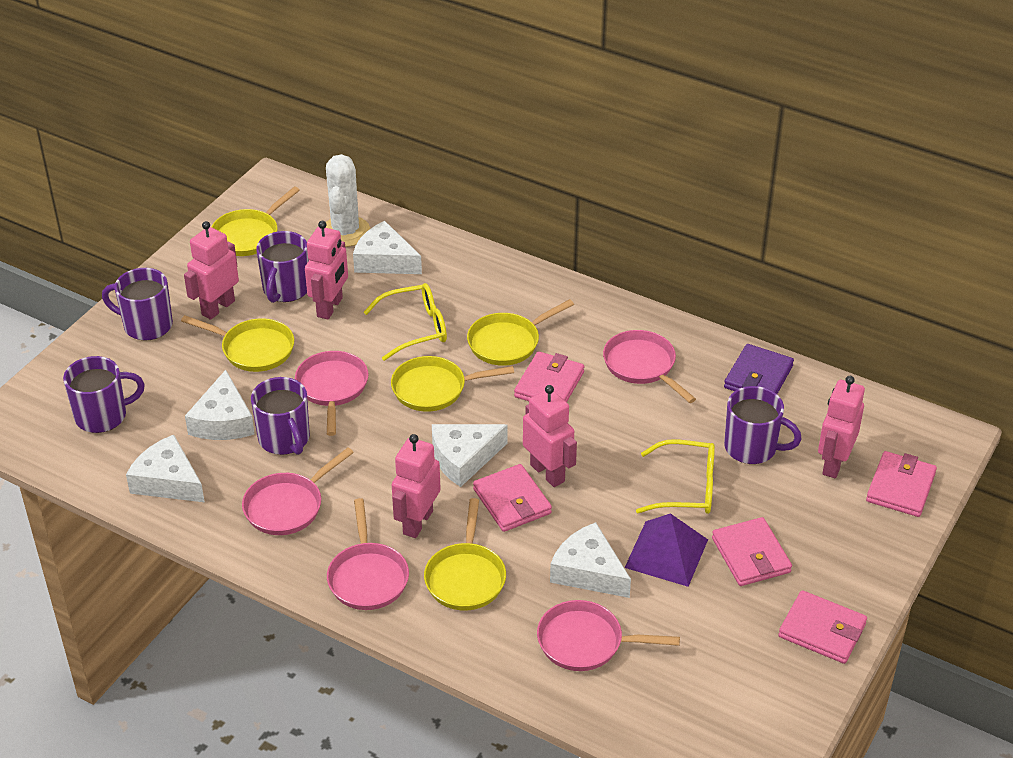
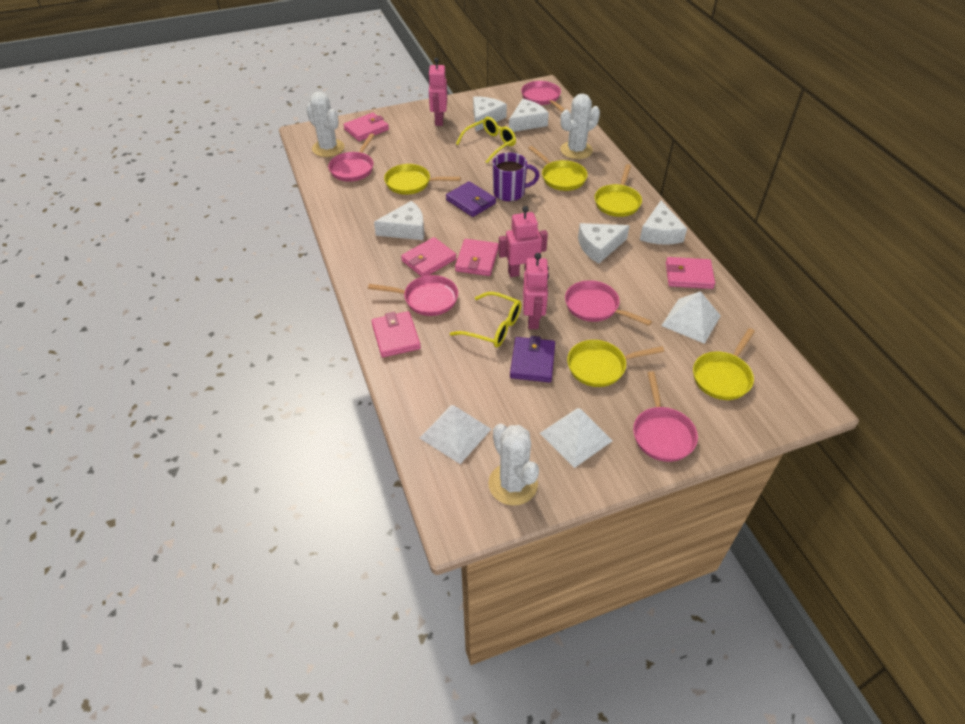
pink robot: [184,221,239,320] [305,221,348,320] [392,434,441,538] [523,385,577,487] [818,376,865,478] = 5 -> [428,58,447,126] [498,206,548,277] [523,253,549,329] = 3
purple mug: [63,356,145,433] [102,268,173,341] [251,377,310,455] [256,231,309,303] [724,386,802,464] = 5 -> [493,152,540,202] = 1
purple pyramid: [625,513,708,587] = 1 -> none = 0
purple wallet: [724,344,794,394] = 1 -> [446,181,496,217] [510,336,555,382] = 2
white cactus: [325,154,370,247] = 1 -> [306,92,344,157] [488,424,539,506] [561,94,600,159] = 3
white pyramid: none = 0 -> [420,405,491,464] [540,408,613,468] [661,291,721,344] = 3

